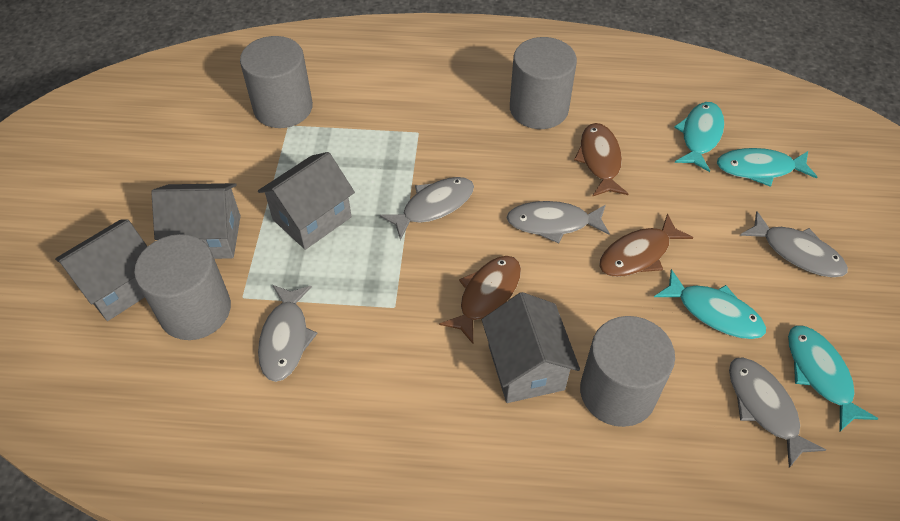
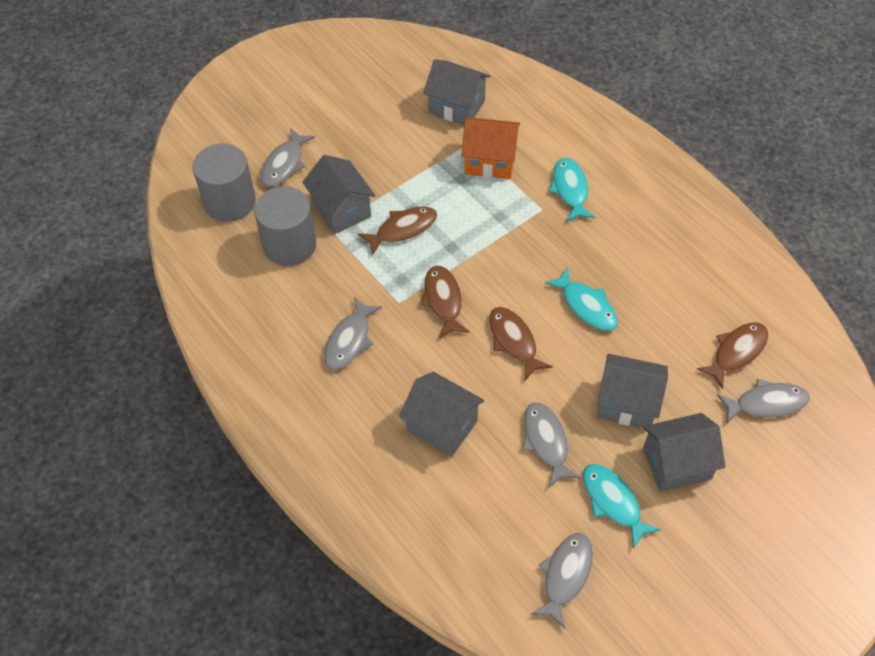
brown fish: [439,256,521,344] [574,123,628,197] [599,213,693,277] = 3 -> [358,206,437,255] [420,266,470,338] [489,307,553,380] [697,323,768,389] = 4
grey cylinder: [134,234,231,340] [240,36,313,128] [510,37,577,129] [580,316,675,427] = 4 -> [193,144,256,222] [254,186,316,266] = 2
grey house: [55,219,148,321] [151,183,240,259] [258,152,355,250] [482,292,580,403] = 4 -> [302,155,375,234] [399,372,484,457] [423,59,490,125] [597,354,668,428] [643,413,725,492] = 5
orange house: none = 0 -> [461,117,520,179] = 1
turquoise fish: [654,269,766,339] [674,102,724,172] [717,148,817,187] [788,326,879,431] = 4 -> [545,268,618,331] [549,158,595,222] [583,464,661,549] = 3

